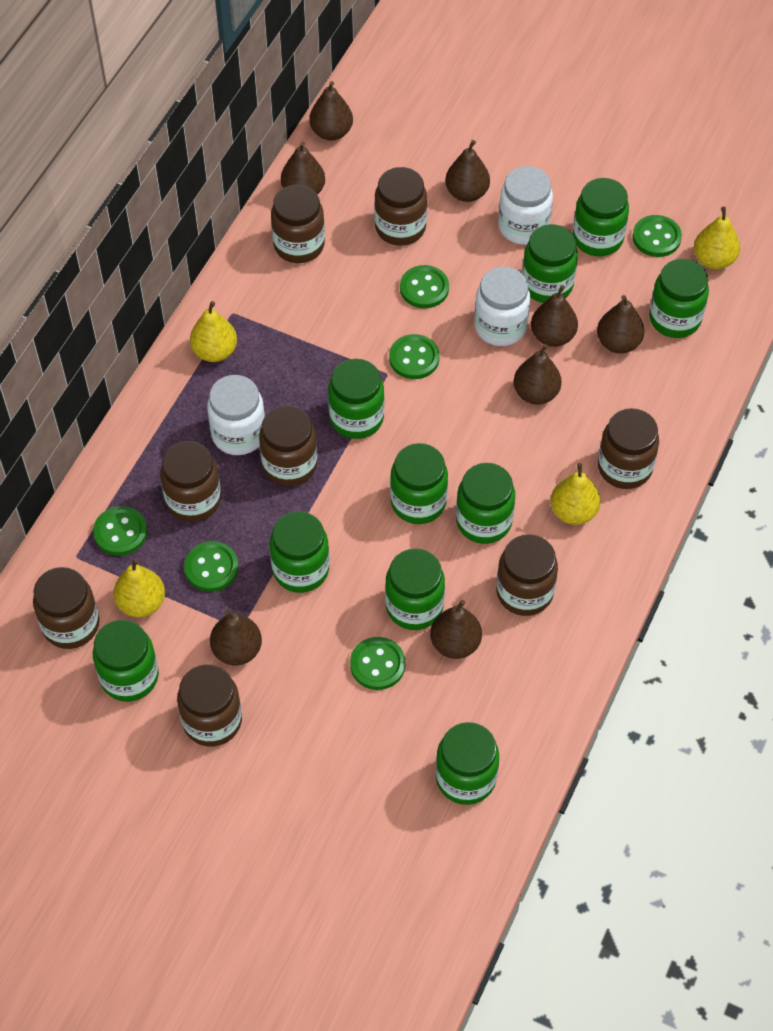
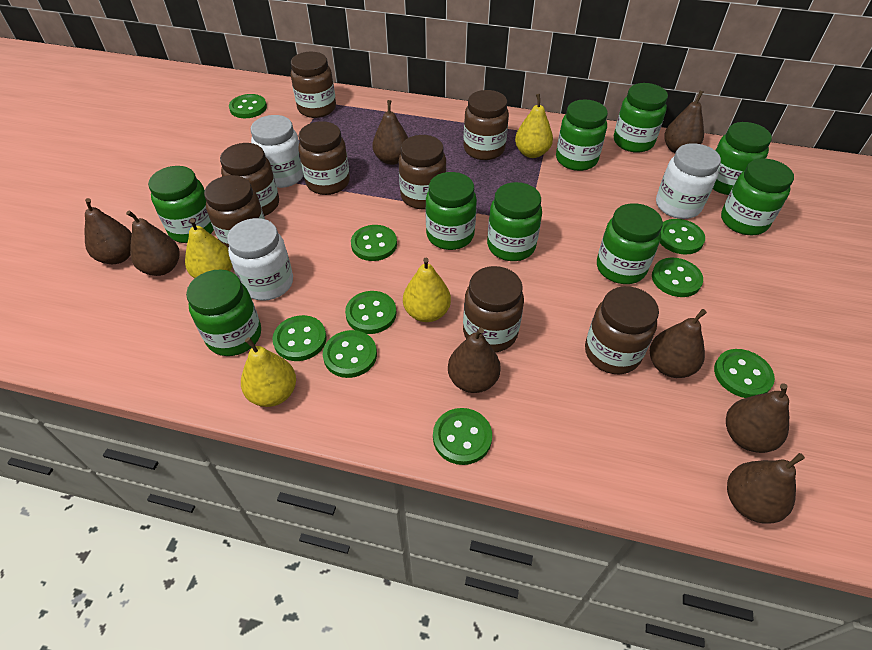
green button: [93,506,147,556] [184,541,239,592] [350,637,405,690] [389,334,439,379] [400,265,449,308] [633,215,682,257] = 6 -> [229,94,267,118] [272,315,327,361] [323,330,377,378] [345,291,397,334] [351,225,397,261] [433,408,492,465] [652,258,703,297] [660,219,705,255] [714,349,775,398] = 9
green jar: [93,620,159,702] [269,511,330,593] [328,359,384,439] [385,548,445,630] [390,443,448,524] [436,722,499,805] [456,463,515,544] [522,224,578,303] [573,178,629,256] [649,259,709,338] = 10 -> [148,166,214,243] [186,269,261,356] [425,172,477,250] [487,182,542,261] [556,99,608,171] [597,203,663,284] [614,83,668,153] [713,122,772,195] [721,158,794,235] = 9

